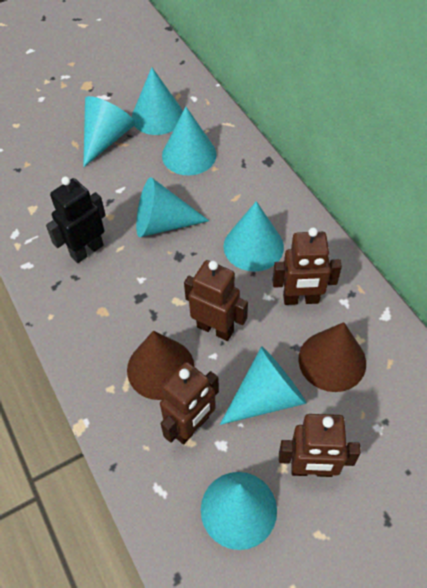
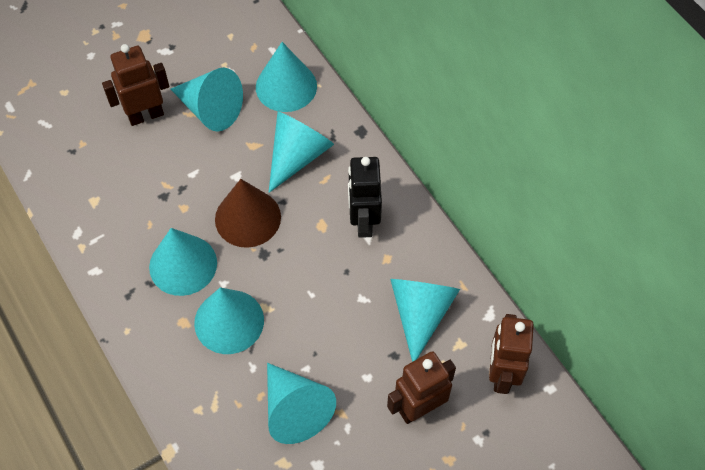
brown cone: [127,331,195,400] [298,322,366,392] = 2 -> [215,179,281,248] = 1
brown robot: [160,362,219,445] [184,260,248,341] [273,227,342,305] [279,414,361,477] = 4 -> [102,44,169,126] [387,351,456,424] [489,314,534,394] = 3

